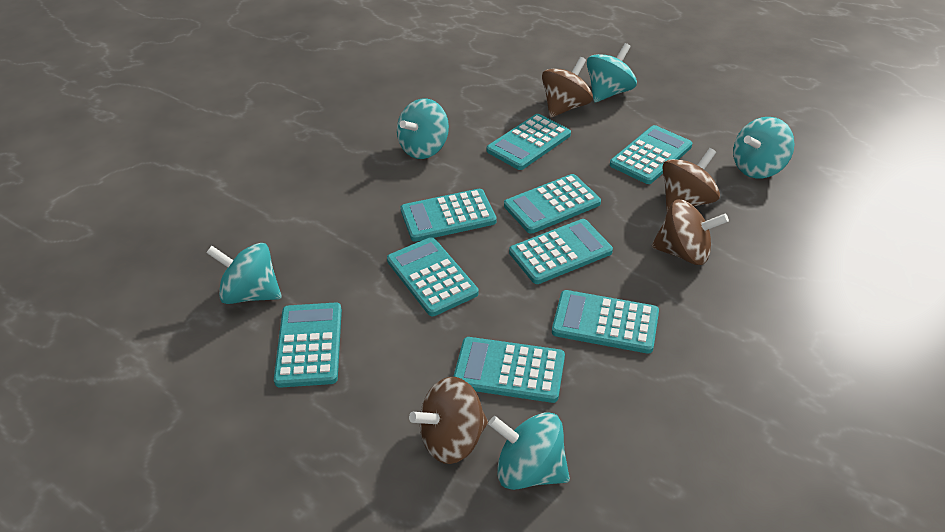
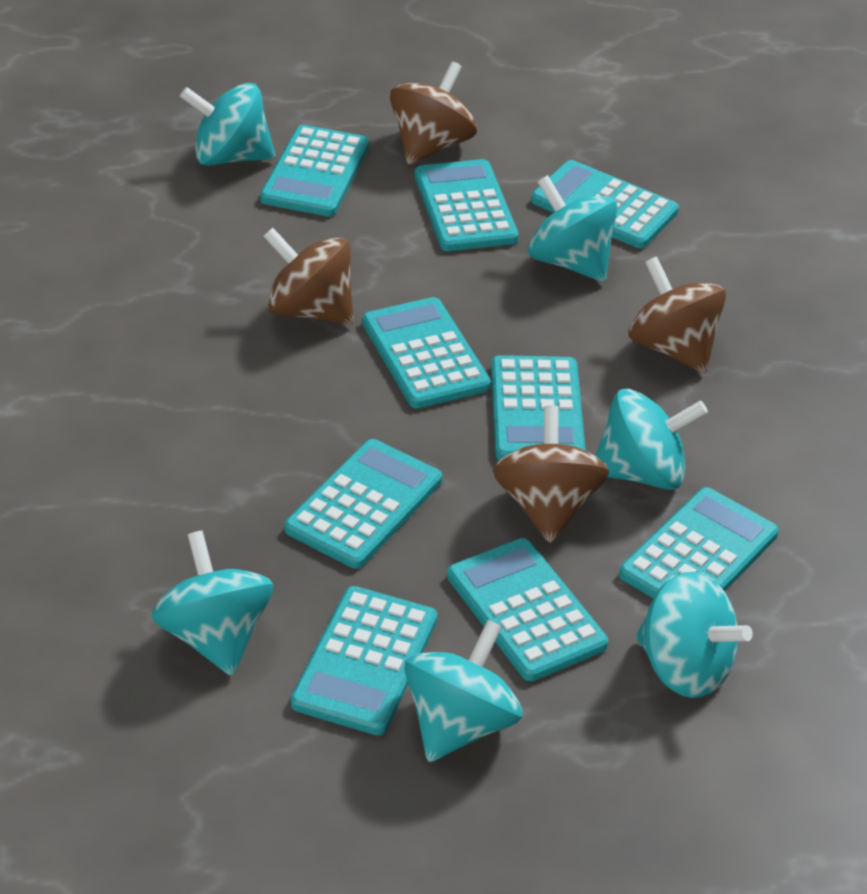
turquoise spinning top: [206,243,282,304] [397,99,449,159] [488,412,570,490] [587,43,637,102] [733,117,794,178] = 5 -> [152,531,274,676] [180,83,275,166] [404,620,522,762] [528,175,618,282] [595,389,708,490] [636,572,753,698] = 6

